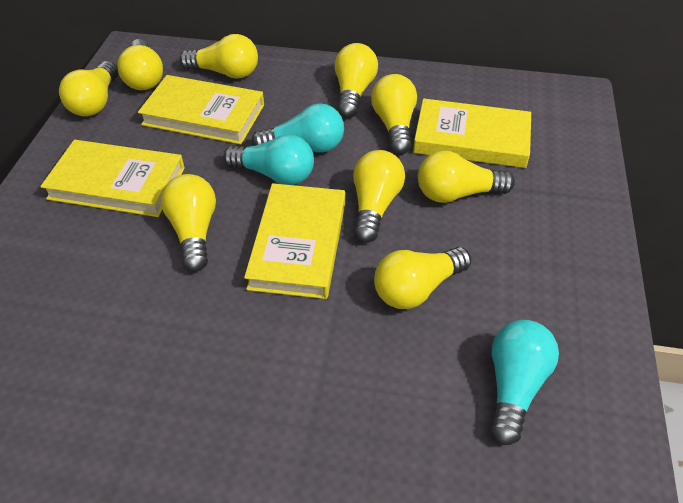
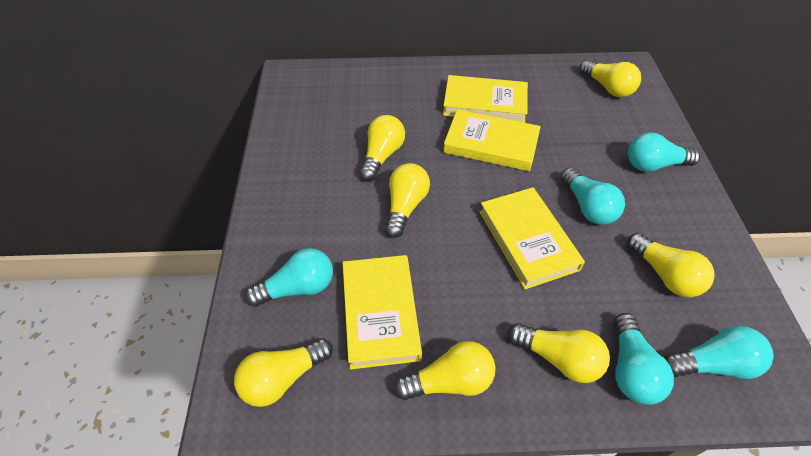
turquoise light bulb: [223,134,314,185] [251,103,344,153] [490,320,559,445] = 3 -> [245,248,333,307] [561,167,625,225] [614,313,674,405] [628,133,700,172] [664,326,774,379] = 5
yellow light bulb: [59,61,118,117] [117,39,163,90] [161,174,216,272] [179,34,258,79] [335,43,378,118] [353,150,405,243] [371,74,417,154] [374,247,471,309] [418,151,515,203] = 9 -> [234,338,333,407] [360,115,405,181] [385,163,430,238] [394,341,496,400] [508,323,610,383] [580,60,641,97] [627,233,715,297] = 7

